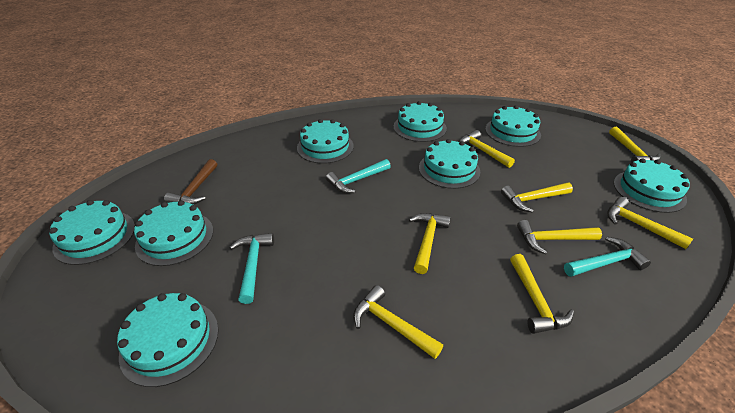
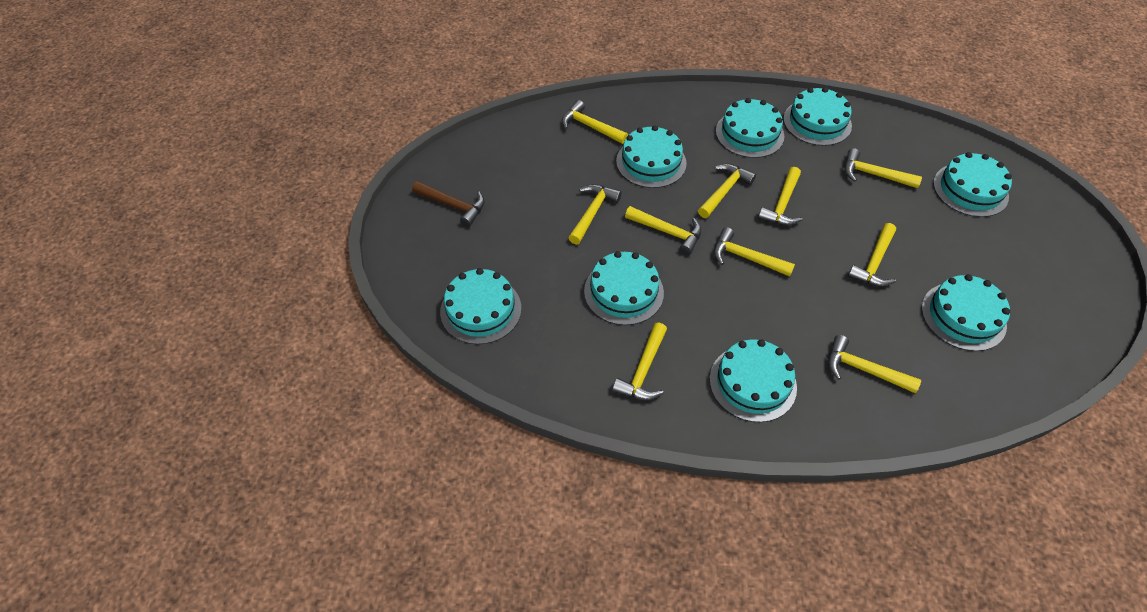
turquoise hammer: [229,233,274,304] [326,159,391,193] [564,237,651,277] = 3 -> none = 0
yellow hammer: [353,285,443,359] [409,213,451,274] [459,130,515,168] [501,183,573,213] [510,254,574,334] [517,220,602,254] [607,197,693,249] [609,127,661,163] = 8 -> [562,100,628,144] [569,184,622,245] [612,323,667,400] [625,206,702,255] [698,164,756,218] [714,227,795,277] [758,167,803,226] [828,335,921,393] [845,148,922,188] [848,223,896,287] = 10

